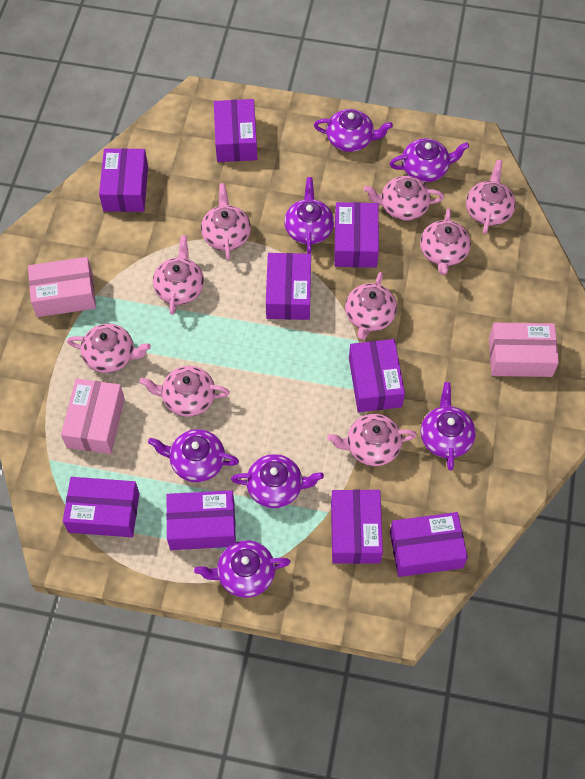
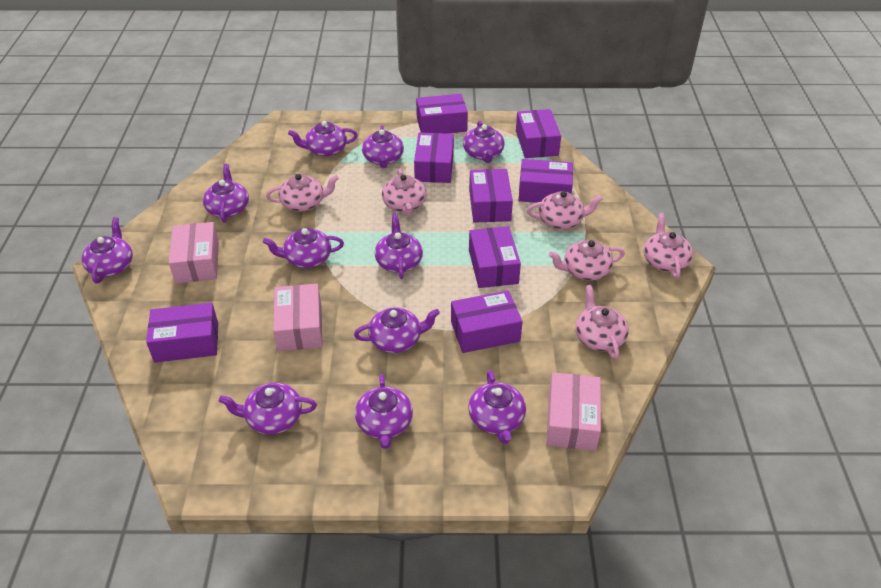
pink teapot: [67,324,151,373] [140,366,230,417] [153,235,204,315] [201,183,251,260] [327,414,417,466] [345,272,397,340] [364,176,444,221] [420,209,471,275] [466,160,516,234] = 9 -> [266,174,339,211] [382,169,426,216] [527,191,603,229] [549,240,625,281] [575,285,629,359] [644,213,693,278] = 6
purple box: [63,477,139,537] [99,148,148,212] [166,490,236,550] [214,99,257,162] [266,253,311,320] [331,490,383,564] [334,202,379,268] [349,339,405,412] [390,512,468,577] = 9 -> [146,303,218,363] [414,133,454,183] [416,94,468,134] [451,291,523,353] [469,169,513,223] [469,226,521,288] [516,109,561,158] [519,159,573,203] = 8
purple teapot: [148,429,239,482] [194,540,290,598] [231,454,324,508] [284,177,334,254] [314,109,393,152] [389,138,469,182] [420,382,476,471] = 7 -> [82,217,133,284] [203,164,249,223] [219,383,317,435] [263,228,344,268] [288,121,358,157] [354,307,440,353] [355,374,413,449] [362,125,404,168] [375,213,423,279] [463,120,505,163] [468,370,526,444] = 11

